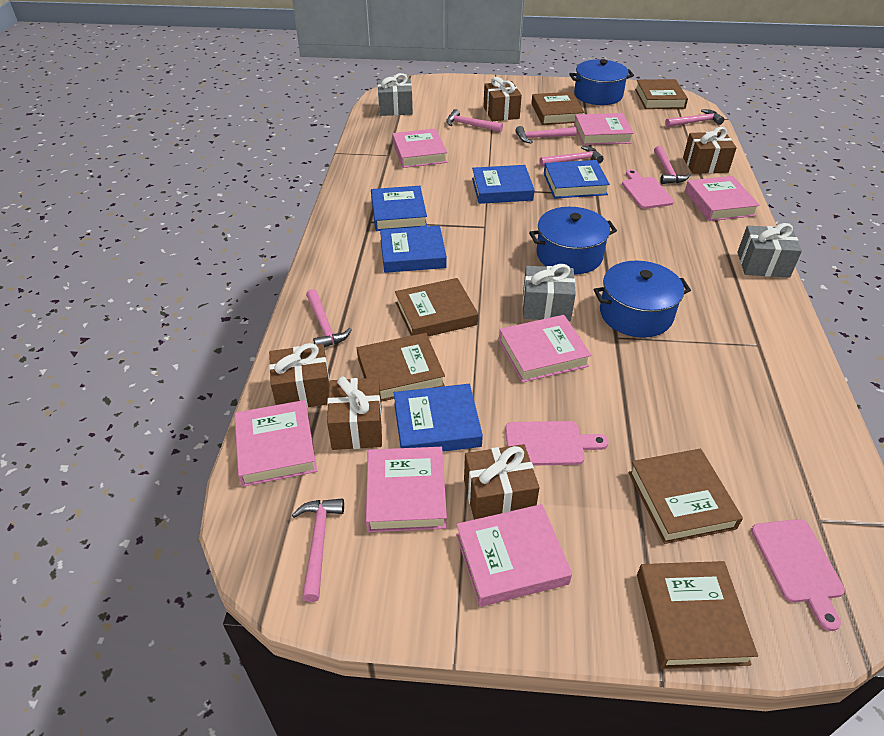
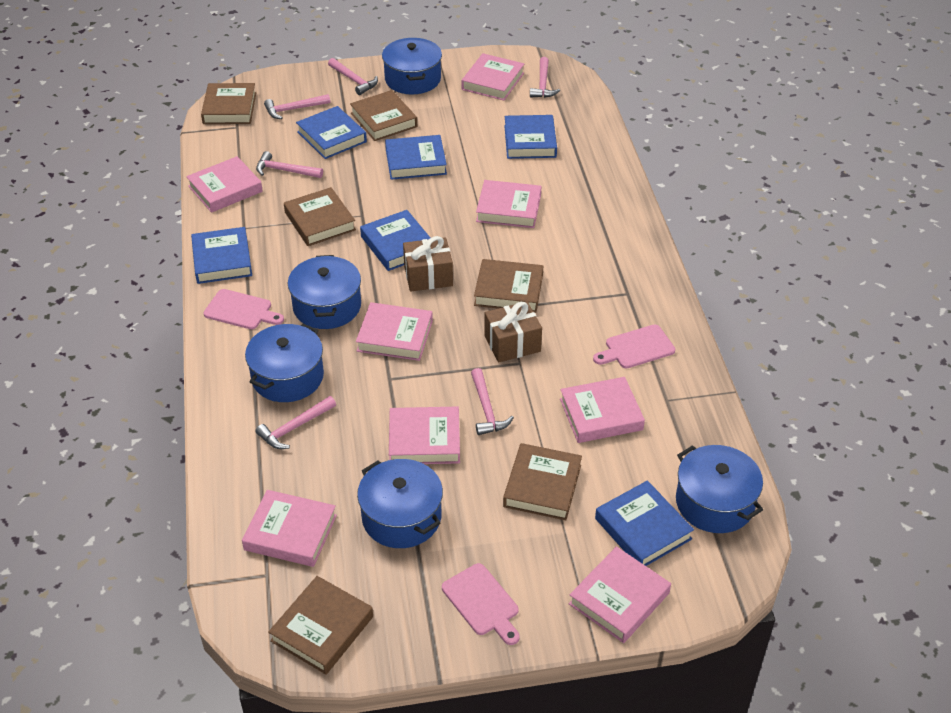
blue book: [371,186,427,231] [380,225,447,273] [394,384,483,452] [472,165,535,204] [544,160,610,199] = 5 -> [191,227,252,284] [296,106,367,159] [360,210,430,271] [385,135,447,180] [504,115,557,159] [595,481,694,566] = 6
blue pot: [529,207,617,275] [569,59,634,105] [594,261,691,338] = 3 -> [245,324,324,402] [288,255,361,329] [357,459,443,548] [382,38,442,94] [676,445,763,533] = 5
brown gift: [269,343,330,408] [327,376,382,450] [464,444,540,520] [483,77,522,121] [683,127,737,174] = 5 -> [403,236,453,292] [484,302,542,363] = 2
grey gift: [377,73,413,116] [522,264,576,321] [737,223,802,278] = 3 -> none = 0
pink book: [234,400,317,487] [366,447,447,532] [392,128,447,168] [456,504,572,607] [499,315,591,383] [574,113,634,145] [685,176,760,221] = 7 -> [186,156,263,213] [242,490,337,567] [356,302,433,361] [389,407,460,464] [462,53,524,100] [476,180,541,228] [560,377,645,443] [569,546,671,643] = 8
pink hammer: [292,498,344,602] [306,289,352,348] [446,109,503,132] [515,126,577,144] [539,146,604,167] [654,146,690,184] [665,109,724,127] = 7 -> [256,151,323,178] [256,396,336,449] [264,94,330,119] [328,58,378,95] [471,368,514,435] [530,57,560,98] = 6

